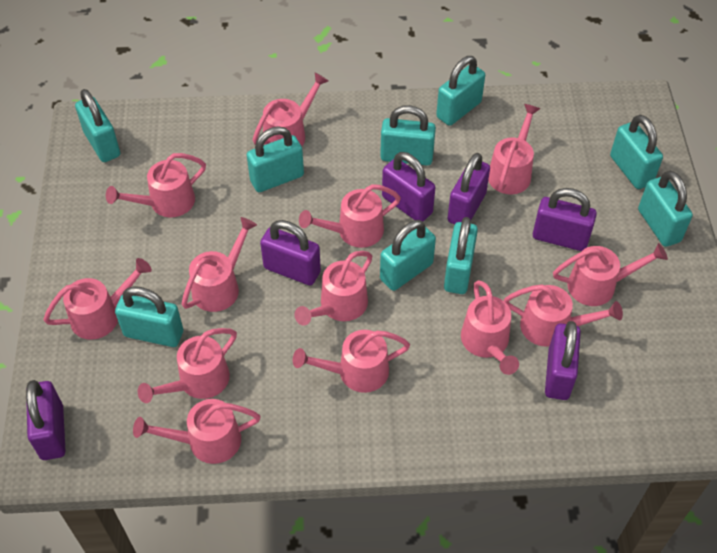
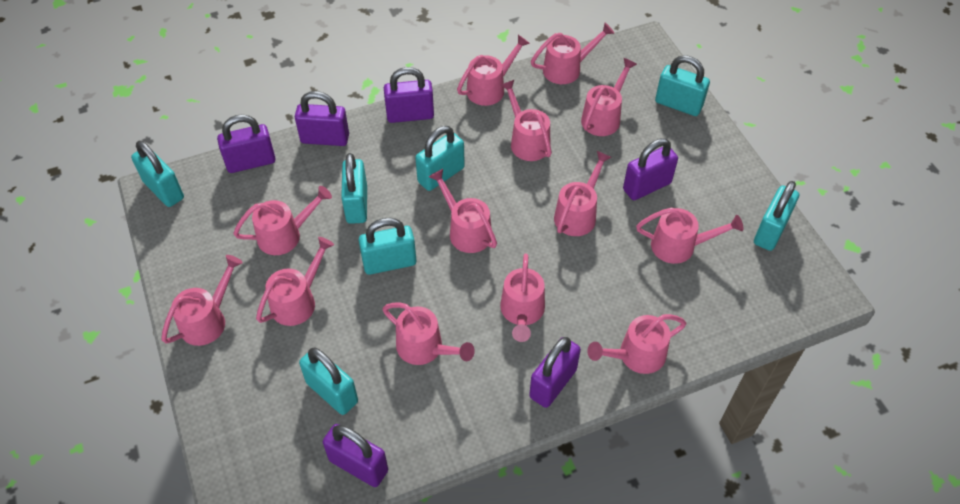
turquoise padlock: [75,89,120,162] [115,286,183,347] [247,126,304,192] [380,105,436,166] [380,220,436,291] [436,56,485,126] [444,217,478,294] [610,115,663,189] [638,171,693,247] = 9 -> [131,141,184,207] [299,348,358,415] [341,153,367,224] [359,218,417,275] [415,126,465,191] [655,55,710,116] [754,181,799,251] = 7

